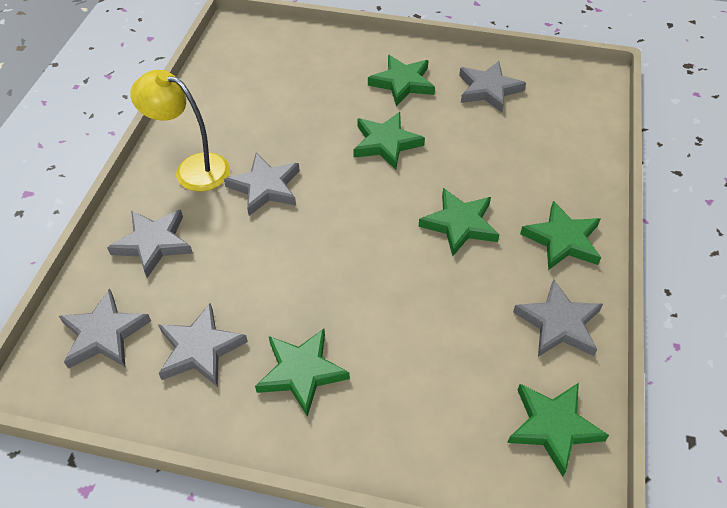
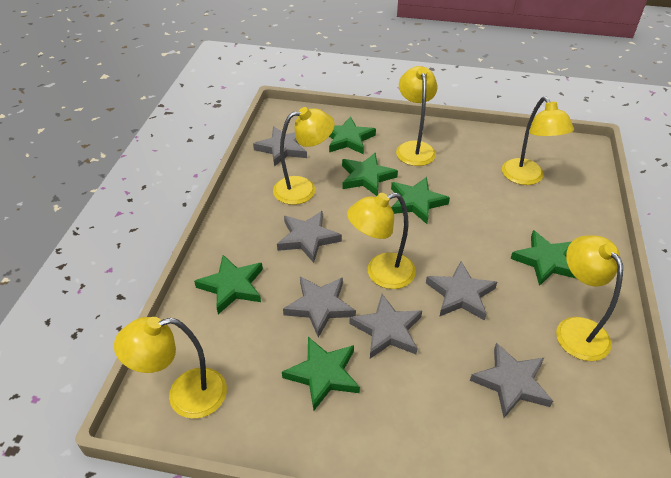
yellow lamp: [130,70,230,191] = 1 -> [114,317,227,419] [273,107,335,205] [347,192,416,289] [396,66,437,166] [502,96,574,185] [556,235,623,361] = 6

